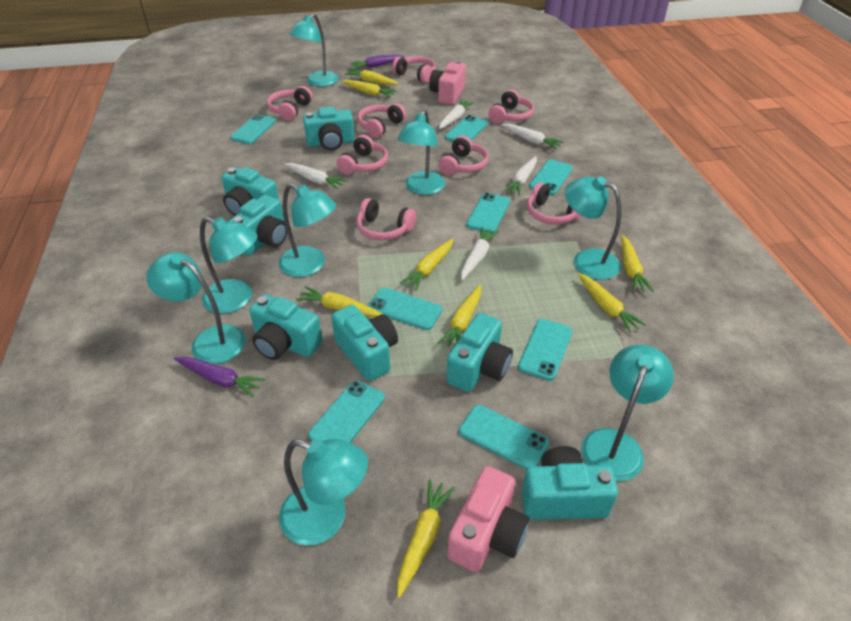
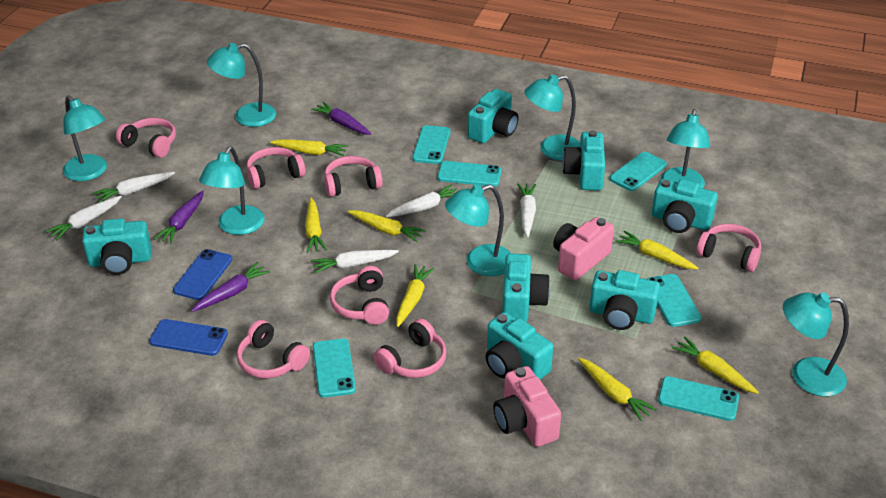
blue phone: none = 0 -> [149,319,228,356] [173,249,232,300] = 2
pink headphones: [267,86,313,121] [336,135,388,175] [357,198,416,240] [358,103,406,138] [392,56,436,83] [438,135,489,176] [489,89,534,124] [527,182,581,224] = 8 -> [116,118,176,158] [237,320,310,378] [246,147,306,189] [324,156,383,197] [330,266,389,325] [374,318,447,378] [696,224,761,272] = 7
purple carrot: [174,357,266,397] [350,55,405,69] = 2 -> [154,190,204,244] [191,262,270,312] [311,102,371,135] = 3
turquoise lamp: [146,252,245,364] [200,217,258,313] [279,183,336,277] [279,438,368,546] [289,13,339,87] [397,109,445,195] [565,176,621,280] [581,345,674,481] = 8 -> [63,95,107,181] [199,146,265,235] [207,43,276,127] [445,184,511,276] [524,75,580,161] [661,109,710,189] [783,292,849,396] = 7
turquoise phone: [230,114,276,144] [308,380,385,443] [368,288,442,330] [445,115,488,142] [459,405,549,470] [466,193,510,233] [518,319,572,381] [529,160,573,195] = 8 -> [313,339,356,398] [412,125,450,164] [437,161,502,186] [609,152,667,191] [647,274,701,327] [658,376,739,421] = 6
yellow carrot: [296,286,382,317] [342,80,397,98] [344,69,399,85] [397,479,455,598] [400,239,453,291] [438,285,481,347] [577,273,646,333] [621,235,654,292] = 8 -> [270,139,348,156] [305,197,327,253] [348,210,426,242] [396,264,434,327] [578,358,657,421] [615,231,699,269] [672,337,759,394] = 7

